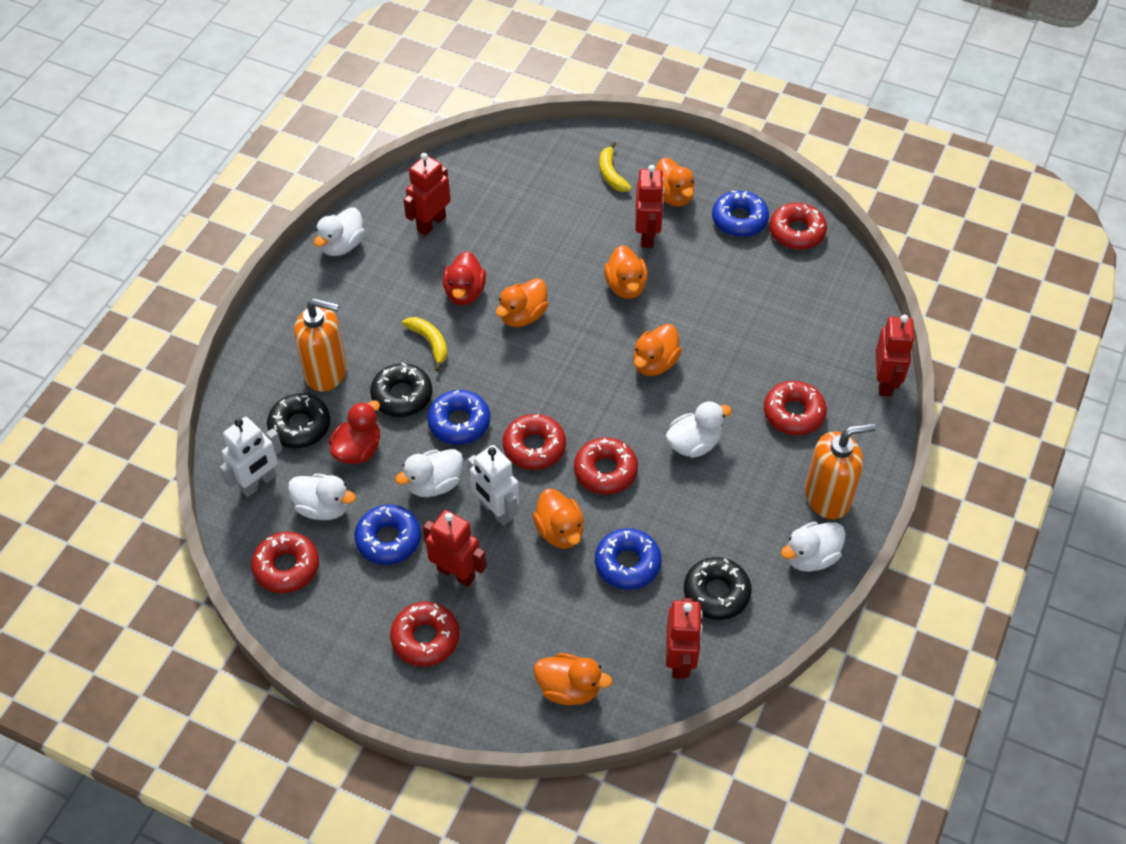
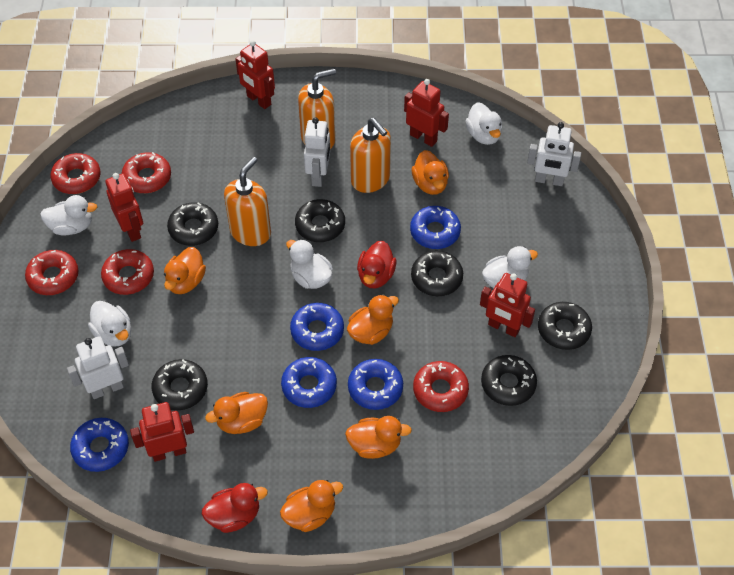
black donut: [267,393,330,448] [370,363,432,417] [684,557,752,620] = 3 -> [151,359,208,410] [167,202,218,246] [295,199,345,242] [411,251,463,296] [481,355,537,406] [538,302,592,350] = 6
blue donut: [355,504,421,565] [427,390,490,445] [595,528,662,590] [712,190,769,237] = 4 -> [70,418,129,472] [281,357,337,408] [290,303,344,351] [348,359,403,410] [410,206,461,249] = 5
orange soap dispenser: [294,298,347,392] [805,423,876,519] = 2 -> [224,157,271,246] [298,69,336,149] [350,118,391,193] = 3
red donut: [251,532,319,593] [390,602,460,667] [503,414,566,470] [574,437,638,495] [764,381,827,435] [769,203,827,250] = 6 -> [25,250,79,295] [50,153,101,194] [101,249,154,295] [121,152,171,193] [413,361,469,412] = 5
white robot: [219,417,283,497] [467,445,519,526] = 2 -> [67,336,129,399] [304,117,330,187] [527,122,581,186] = 3
yellow banana: [402,317,447,371] [599,142,632,192] = 2 -> none = 0

